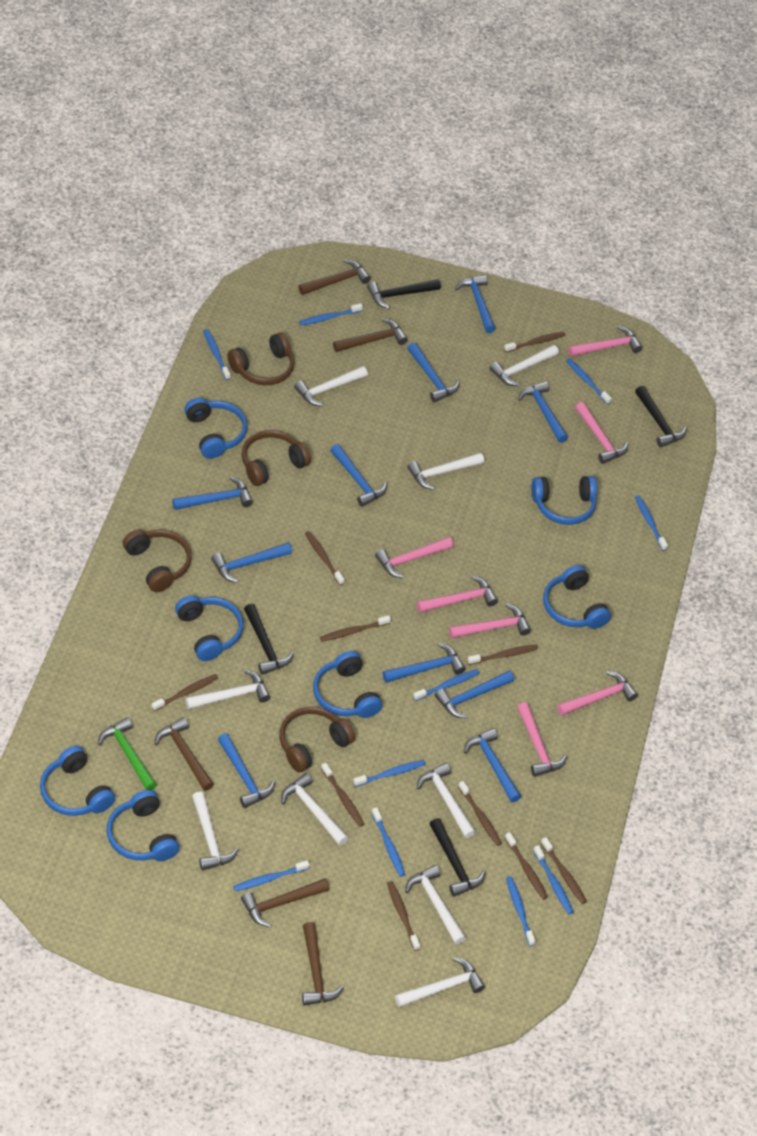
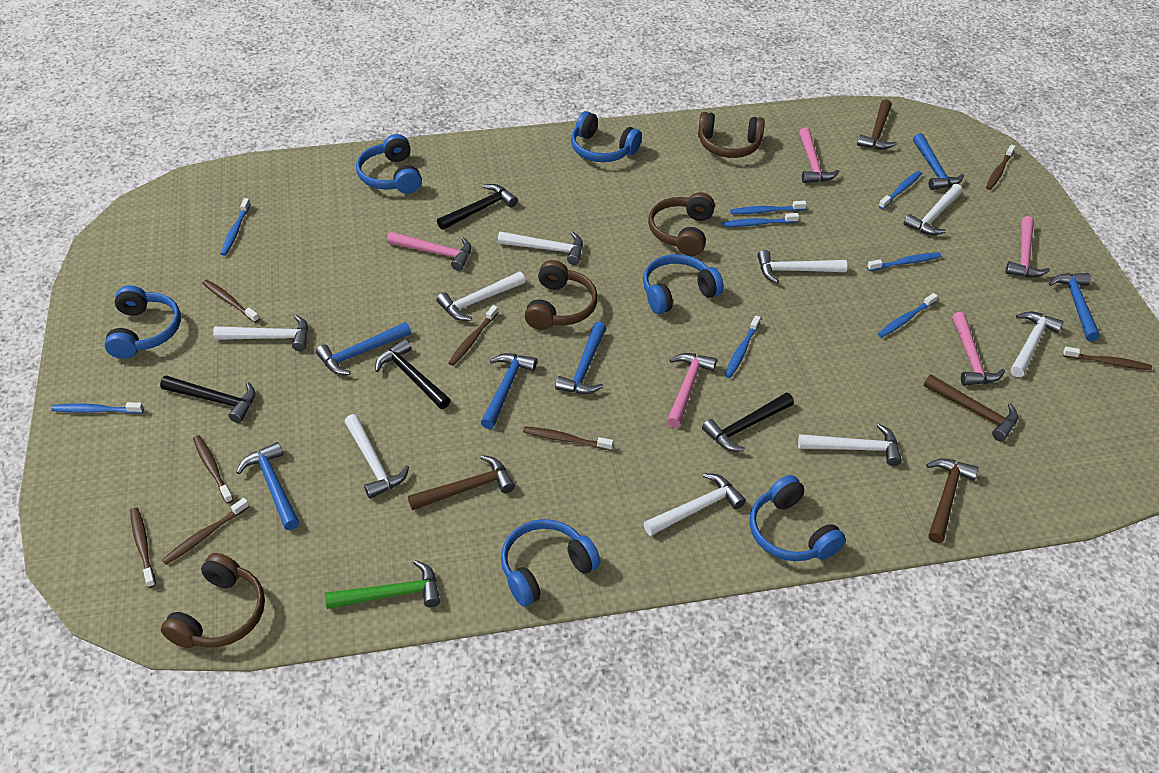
blue hammer: [172,477,253,510] [211,543,292,583] [218,733,275,808] [330,444,387,507] [383,643,465,683] [407,343,460,402] [435,671,514,718] [455,275,495,333] [464,728,521,802] [518,381,568,443] = 10 -> [236,442,299,530] [316,322,411,375] [481,353,537,429] [555,322,606,394] [913,133,964,190] [1049,273,1100,341] = 6
blue headphones: [40,746,115,816] [107,790,179,861] [175,595,243,661] [184,398,247,459] [313,651,382,718] [531,476,597,525] [543,565,611,629] = 7 -> [104,285,181,359] [356,134,422,194] [501,519,601,606] [571,111,642,162] [643,254,724,314] [749,475,846,561] = 6
blue toothbrush: [203,329,231,380] [233,860,310,891] [299,303,363,326] [353,760,426,787] [372,807,405,877] [413,669,480,701] [506,876,536,946] [533,845,574,914] [566,358,612,404] [635,495,668,551] = 10 -> [51,402,144,414] [220,198,251,256] [722,213,799,227] [725,315,761,378] [730,201,807,214] [867,252,941,271] [878,293,938,338] [879,171,922,209] = 8
brown hammer: [154,717,214,791] [241,878,330,927] [298,259,371,295] [302,922,344,1006] [333,318,408,352] = 5 -> [408,455,515,511] [857,99,896,150] [924,374,1018,441] [926,458,979,543] = 4
brown toothbrush: [152,674,218,711] [305,531,345,585] [320,615,391,642] [321,763,364,827] [387,881,420,951] [458,781,502,846] [467,645,538,665] [504,332,565,352] [505,832,548,900] [541,837,587,904] = 10 -> [130,507,156,588] [162,498,249,565] [193,435,233,504] [202,279,259,323] [448,305,498,366] [523,426,613,451] [986,145,1016,190] [1063,347,1152,370] = 8
pink hammer: [375,537,453,578] [417,575,498,613] [449,603,531,638] [517,702,567,777] [557,671,638,716] [568,326,642,357] [575,402,628,464] = 7 -> [387,231,471,271] [667,353,717,428] [799,127,839,183] [952,312,1005,386] [1005,216,1050,277] = 5

